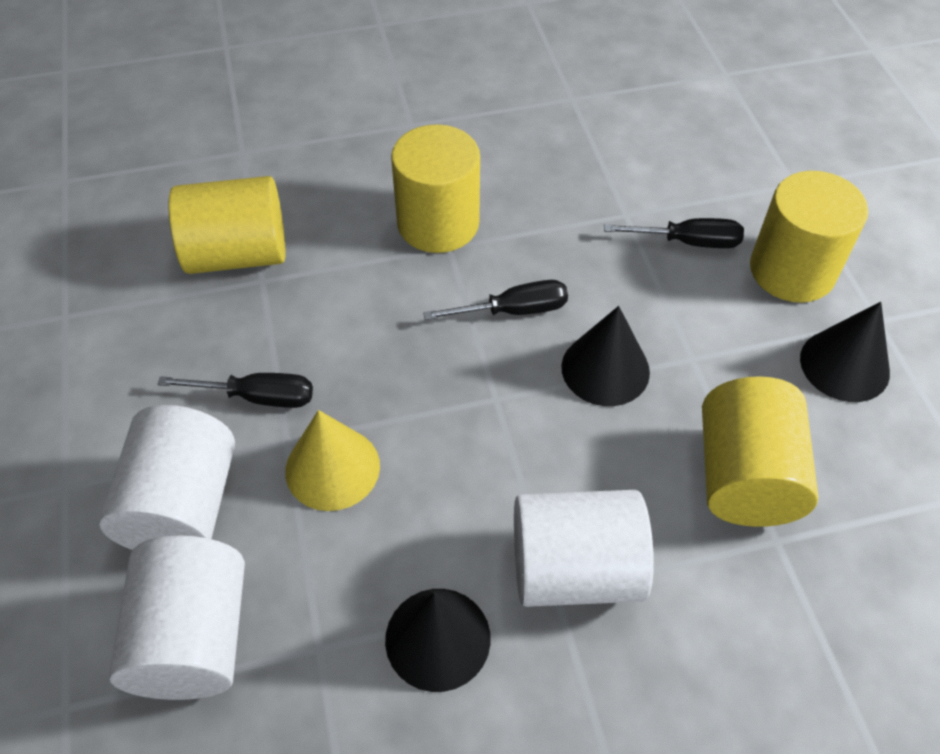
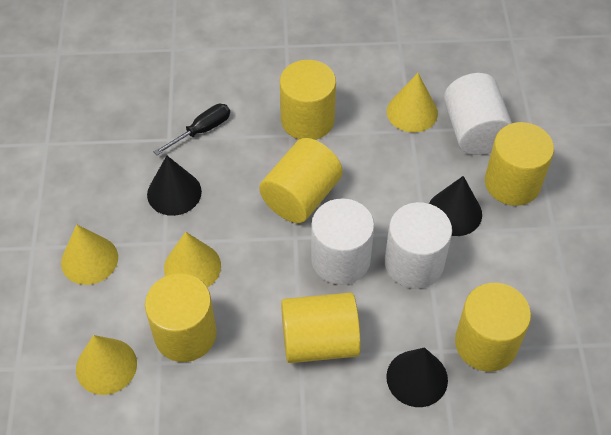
black screwdriver: [157,373,313,408] [423,280,568,320] [604,218,744,248] = 3 -> [154,104,230,155] = 1
yellow cone: [285,410,380,511] = 1 -> [61,224,118,285] [76,335,137,395] [164,232,221,288] [387,73,438,132] = 4
yellow cylinder: [168,176,286,274] [391,124,480,253] [702,376,818,527] [750,171,868,303] = 4 -> [145,273,217,362] [259,138,343,223] [280,60,336,140] [281,292,361,363] [455,283,531,371] [485,122,554,206] = 6

